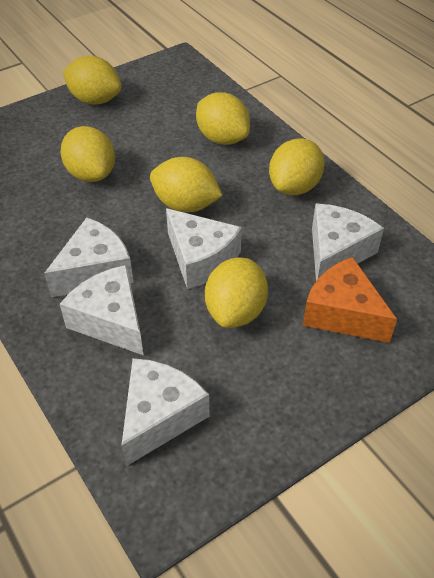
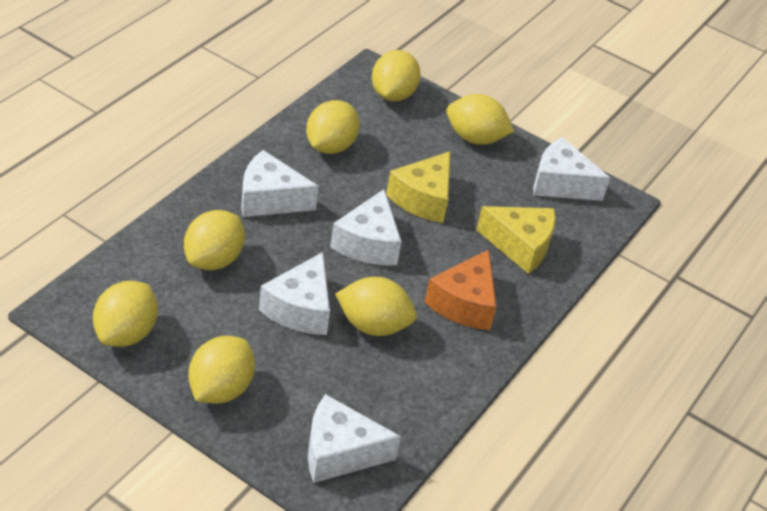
yellow cheese: none = 0 -> [386,152,450,223] [476,206,556,274] = 2
yellow lemon: [60,126,115,182] [63,56,122,105] [150,157,223,212] [196,92,250,145] [205,257,268,328] [269,138,325,195] = 6 -> [93,281,158,347] [184,210,245,270] [188,336,255,404] [306,100,360,154] [335,277,417,336] [372,50,421,101] [447,94,514,145] = 7

